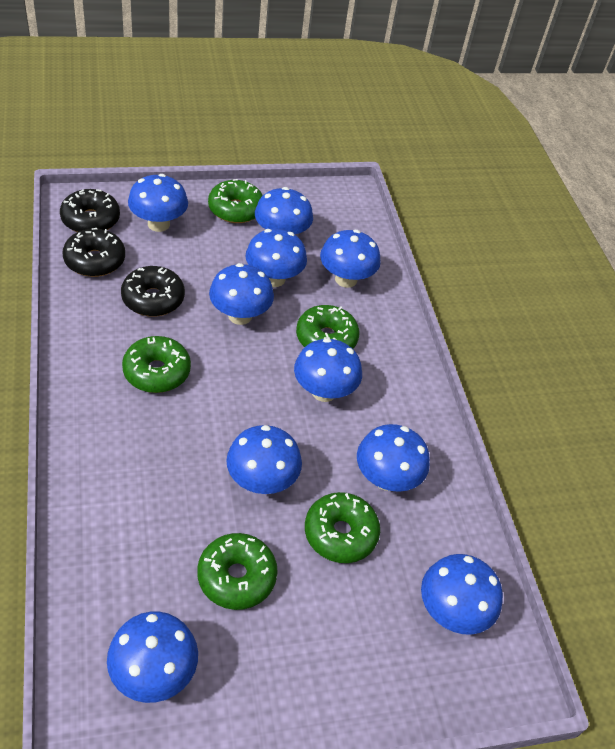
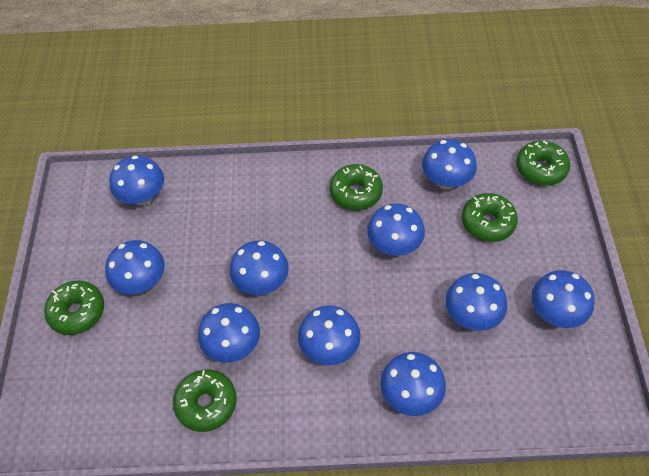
black donut: [60,189,120,232] [63,228,125,277] [121,266,185,316] = 3 -> none = 0

